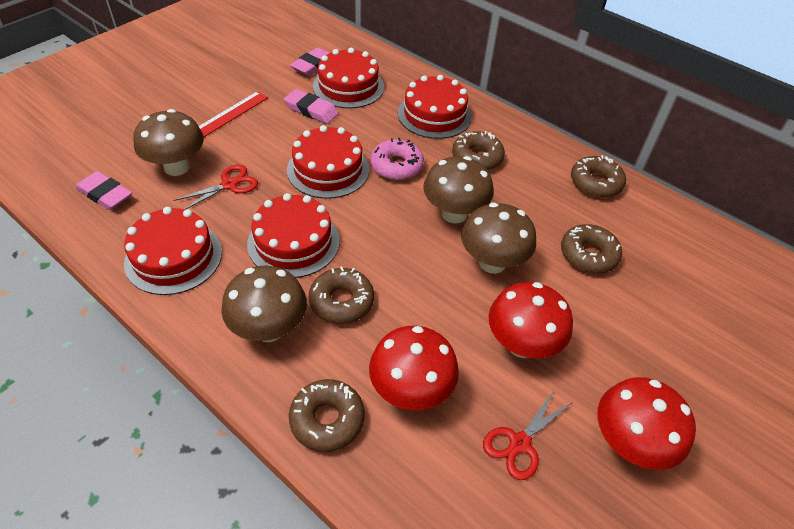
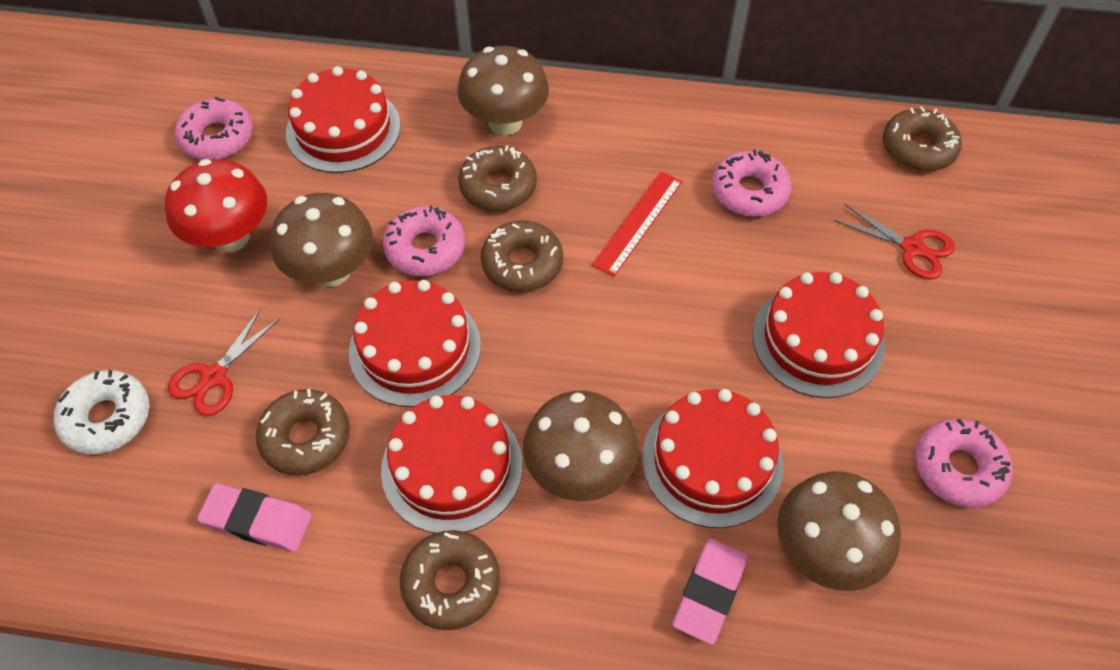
pink donut: [370,138,424,180] = 1 -> [175,97,253,160] [383,206,465,276] [712,150,791,217] [915,419,1012,508] = 4
pink eraser: [75,171,132,210] [284,89,339,124] [290,47,329,76] = 3 -> [197,483,312,552] [672,538,748,645] = 2
red mushroom: [369,326,459,410] [489,282,573,358] [597,377,696,470] = 3 -> [165,159,267,253] = 1
white donut: none = 0 -> [54,370,150,455] = 1

